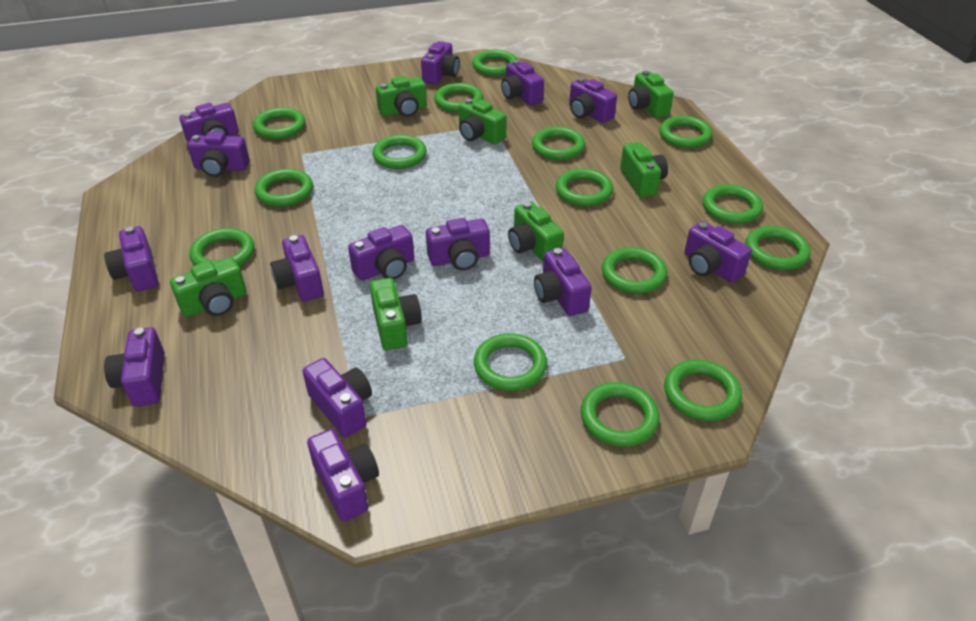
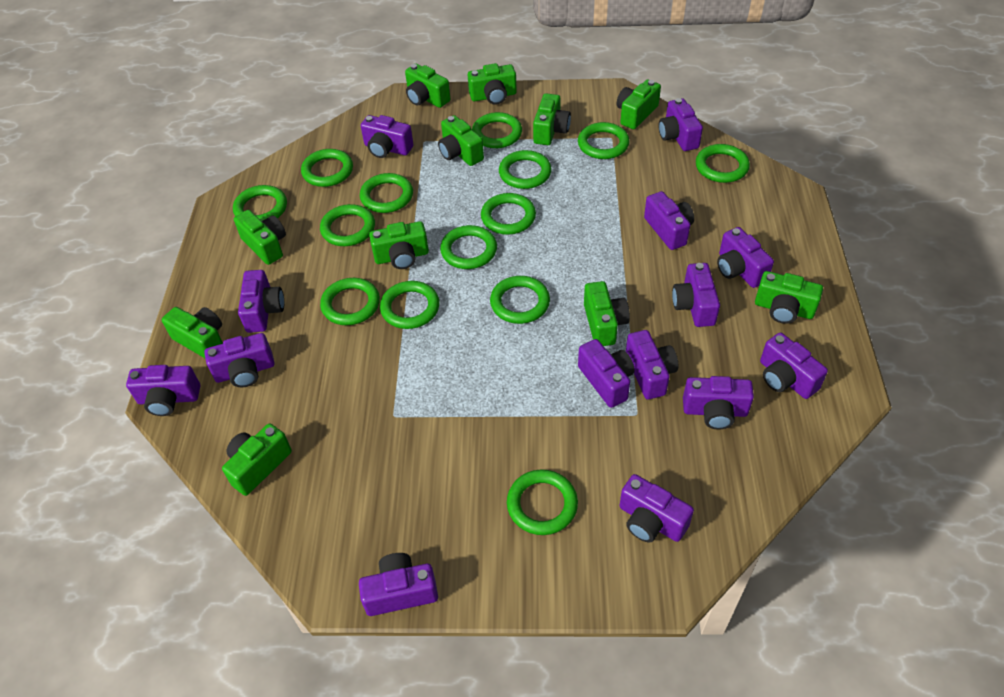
green camera: [170,257,247,317] [370,278,422,350] [376,76,427,117] [459,98,507,144] [508,202,564,262] [620,142,668,197] [628,70,674,118] = 7 -> [162,307,223,358] [222,423,292,496] [234,210,286,265] [369,221,429,269] [405,64,450,108] [438,115,484,166] [468,63,517,105] [533,93,571,145] [584,281,630,346] [617,80,661,129] [755,271,823,324] = 11
green ring: [189,228,255,267] [253,108,305,139] [255,169,313,207] [372,135,427,169] [434,83,483,112] [472,50,517,76] [474,333,547,391] [532,127,585,160] [556,168,613,206] [581,382,660,447] [602,247,667,294] [659,116,712,148] [664,360,742,421] [703,184,763,224] [745,226,811,270] = 15 -> [233,185,287,221] [301,149,353,187] [320,204,375,246] [320,278,380,325] [360,173,413,213] [380,281,439,329] [440,225,497,269] [472,112,522,148] [481,193,536,235] [490,276,550,324] [499,150,551,189] [507,470,578,535] [578,122,630,159] [696,144,750,183] = 14

